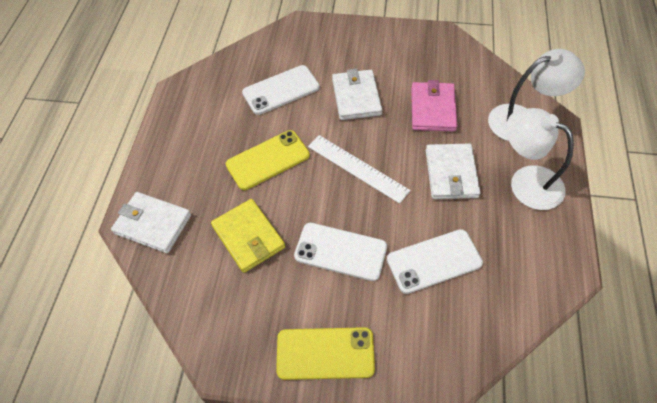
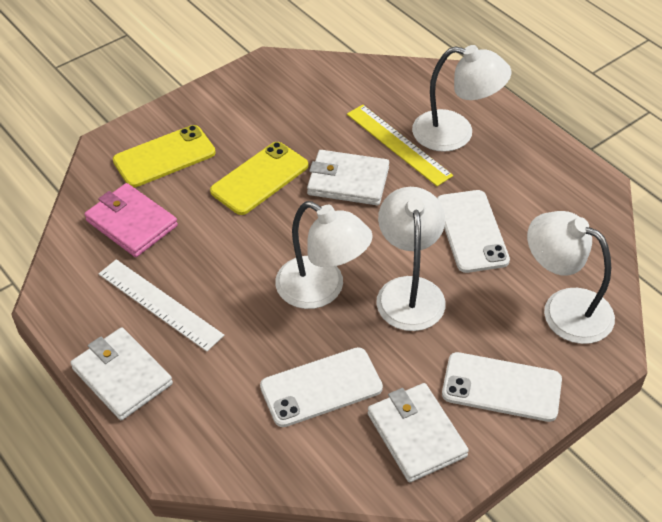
white lamp: [488,49,585,141] [506,108,574,210] = 2 -> [275,201,373,309] [376,187,446,331] [412,45,512,152] [527,211,615,344] = 4
yellow ruler: none = 0 -> [347,105,453,186] = 1
yellow wallet: [211,199,285,273] = 1 -> none = 0

